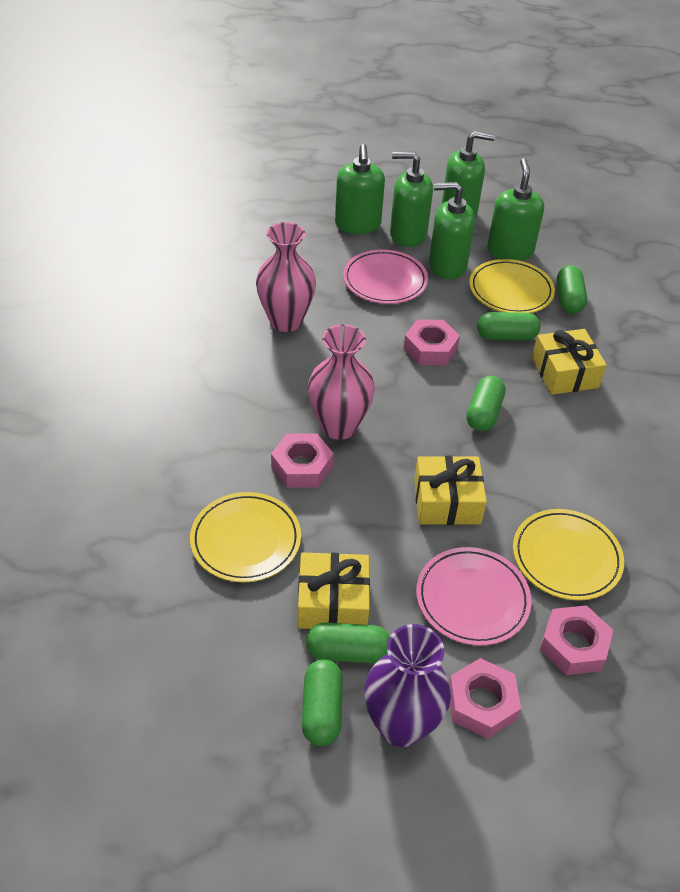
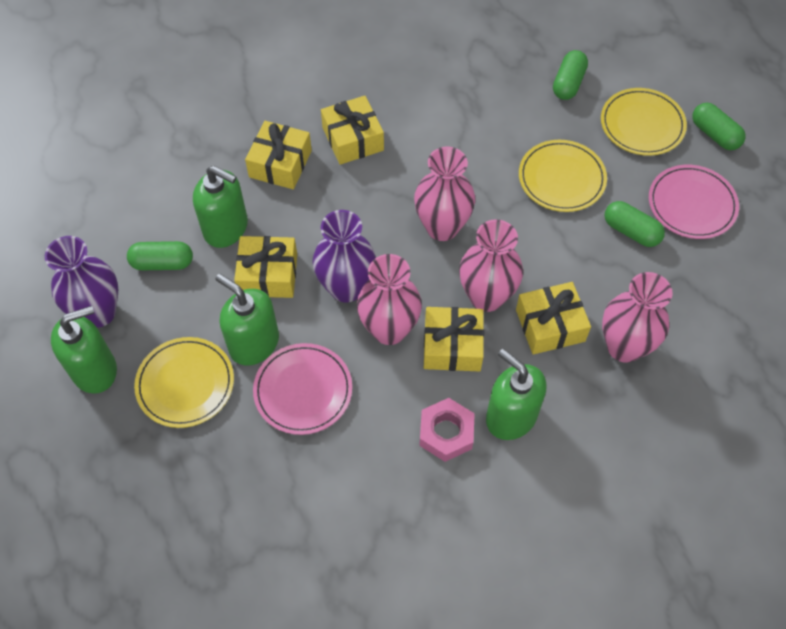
green capsule: [302,659,343,746] [306,622,390,663] [467,376,505,431] [477,312,540,340] [557,265,587,314] = 5 -> [127,241,193,270] [553,50,588,100] [605,201,665,247] [692,103,745,150] = 4
green soap dispenser: [335,144,385,234] [390,152,433,247] [429,182,475,279] [441,131,495,218] [487,159,544,261] = 5 -> [51,306,117,394] [193,166,248,248] [215,274,279,365] [486,349,547,440] = 4
pink nut: [271,433,334,488] [403,320,460,365] [449,658,521,739] [540,605,613,675] = 4 -> [419,398,475,462] = 1
pink vase: [256,222,316,332] [308,324,375,440] = 2 -> [357,254,422,345] [414,147,475,241] [459,219,523,312] [602,272,673,363] = 4
purple vase: [364,624,451,747] = 1 -> [45,236,118,328] [312,210,376,302] = 2
yellow gift: [298,553,370,629] [414,456,487,525] [532,329,607,395] = 3 -> [234,236,297,298] [245,121,312,189] [321,96,384,165] [424,307,484,372] [516,282,591,355] = 5

